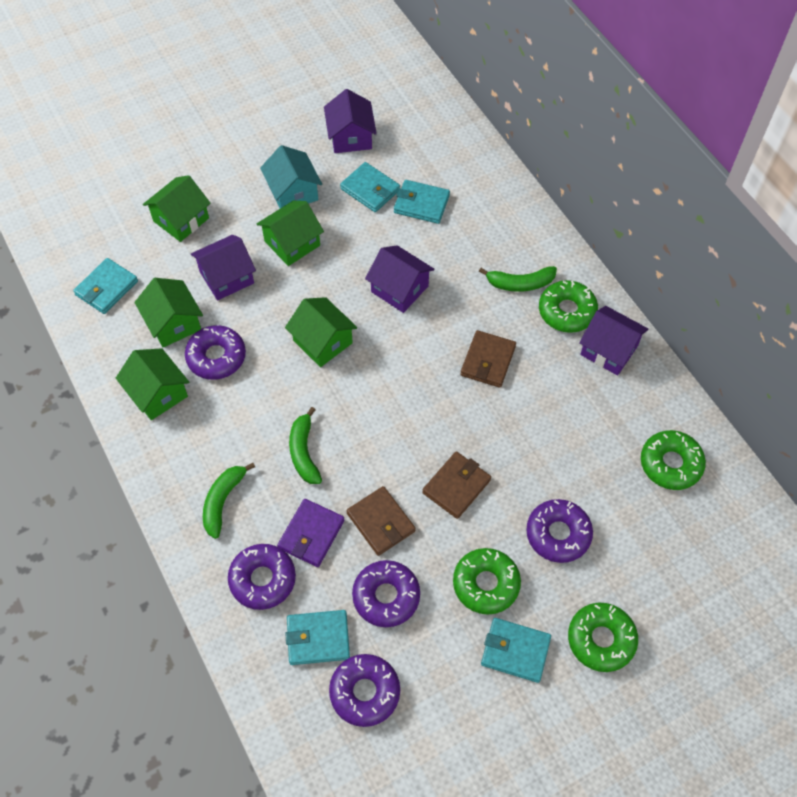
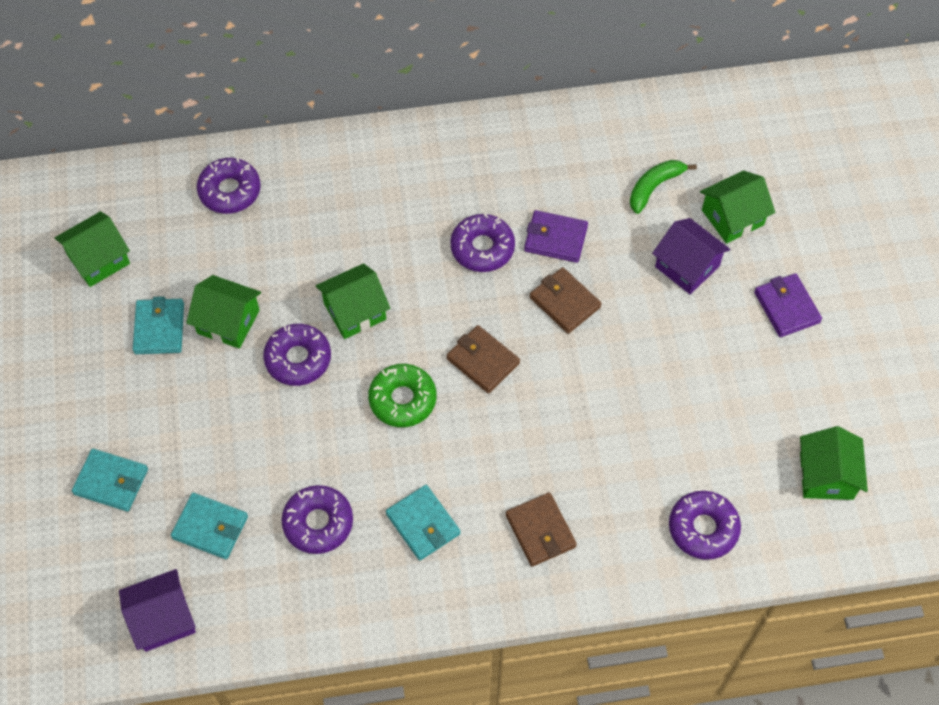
green banana: [203,463,255,539] [289,407,322,484] [479,266,557,292] = 3 -> [630,160,697,214] = 1
green donut: [453,548,521,615] [539,280,598,333] [568,603,638,672] [641,430,706,490] = 4 -> [368,364,436,427] = 1
purple house: [191,235,256,300] [324,89,377,153] [365,245,434,313] [579,306,649,375] = 4 -> [119,569,196,652] [652,218,730,294] = 2
purple wallet: [277,499,344,567] = 1 -> [524,210,588,263] [754,273,822,337] = 2
turquoise house: [260,145,322,208] = 1 -> none = 0
turquoise wallet: [73,258,138,314] [286,610,350,665] [340,162,400,212] [394,180,450,224] [481,618,551,683] = 5 -> [72,449,148,512] [133,296,184,354] [171,493,248,559] [386,485,460,560] = 4

